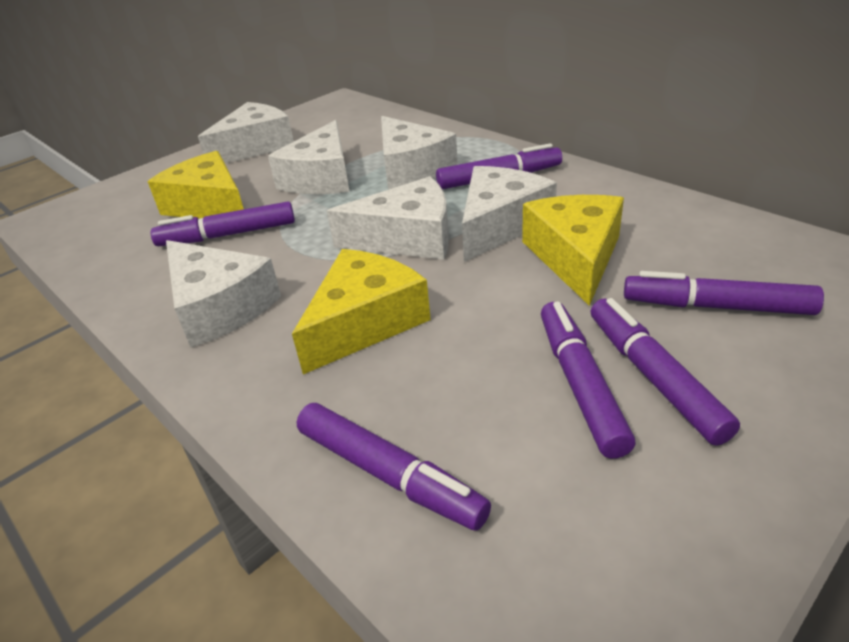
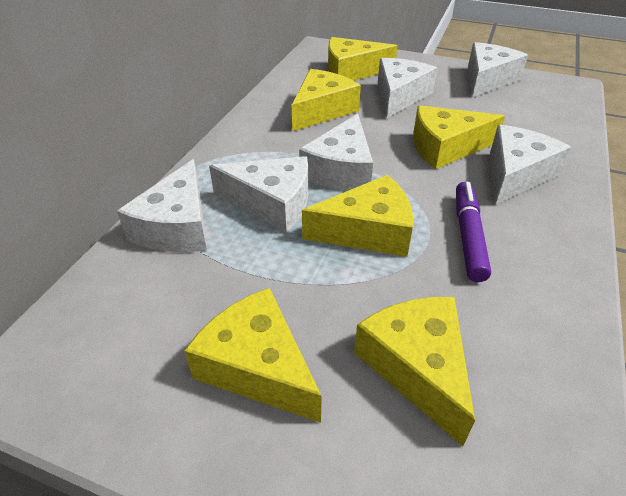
purple marker: [150,201,295,246] [297,403,491,531] [436,143,562,190] [541,302,635,459] [591,298,740,446] [624,271,824,315] = 6 -> [456,182,491,282] = 1
yellow cheese: [148,151,244,219] [292,249,431,374] [522,195,624,306] = 3 -> [184,288,322,423] [292,69,361,131] [302,175,413,257] [328,37,397,81] [354,297,475,446] [413,105,505,169] = 6

